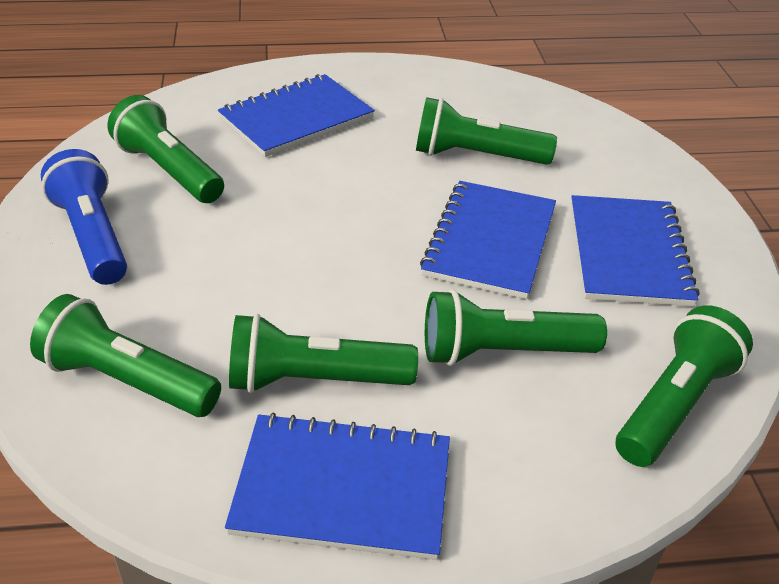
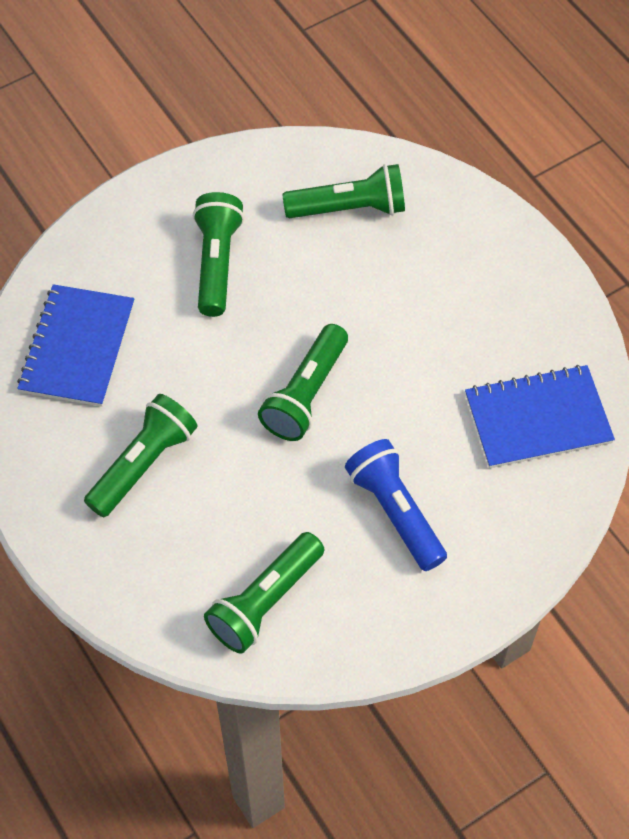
blue notebook: [218,74,375,157] [225,413,450,560] [420,181,556,299] [571,195,700,307] = 4 -> [17,284,134,407] [465,365,615,468] = 2
green flashlight: [30,294,221,417] [107,95,224,203] [229,314,418,393] [416,97,557,165] [425,289,607,366] [615,305,753,467] = 6 -> [84,394,198,517] [193,192,244,317] [204,532,324,654] [258,324,348,441] [282,164,405,218] = 5

